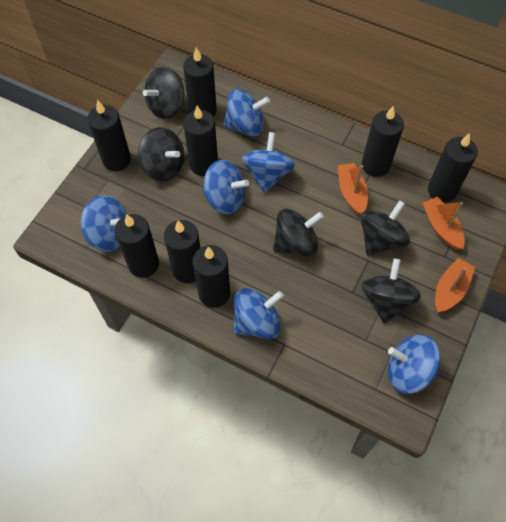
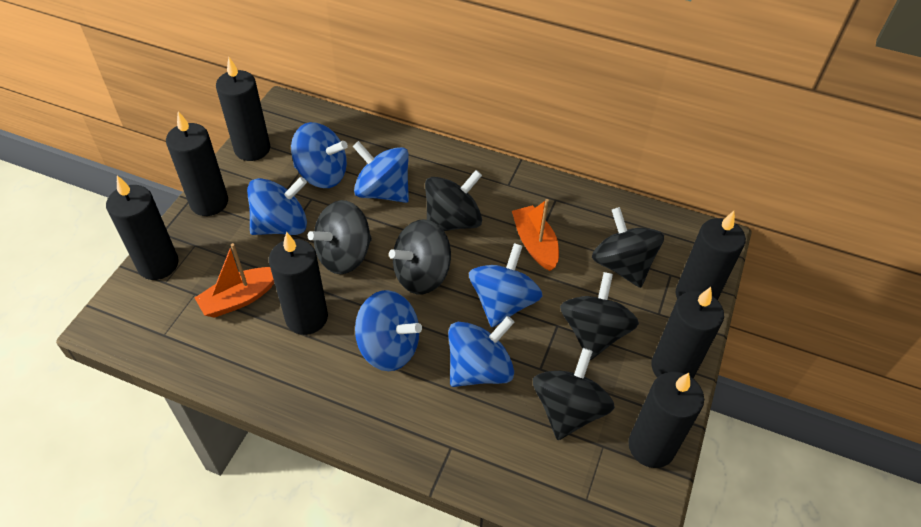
black candle: [87,100,131,171] [115,214,159,278] [164,220,201,283] [183,47,217,117] [183,105,218,176] [193,245,230,308] [362,106,404,177] [428,133,478,203] = 8 -> [106,175,179,280] [166,111,228,216] [216,57,270,161] [269,232,328,335] [628,372,704,468] [651,287,724,378] [675,211,746,300] = 7
black spinning top: [138,127,184,181] [143,67,184,119] [273,208,324,257] [360,200,410,256] [361,259,421,324] = 5 -> [308,200,372,274] [389,219,451,295] [425,170,482,231] [533,348,615,440] [560,272,639,360] [592,207,664,288] = 6
orange boat: [338,163,368,215] [422,197,465,250] [435,258,475,312] = 3 -> [195,243,274,318] [512,199,559,271] = 2

